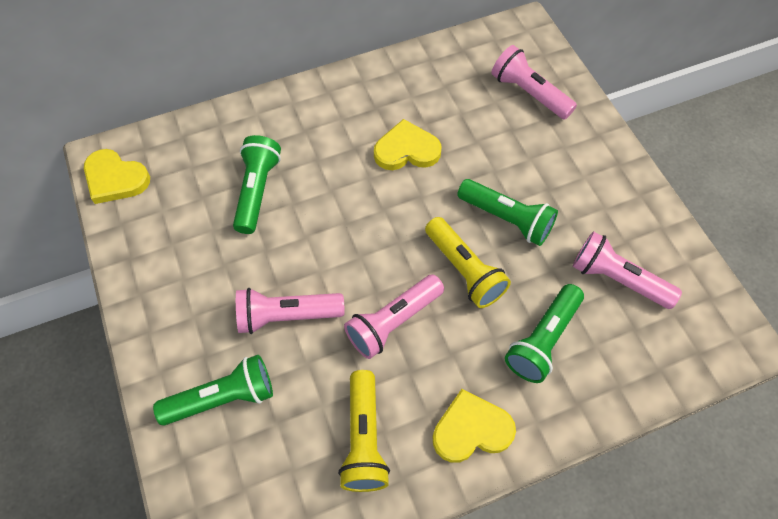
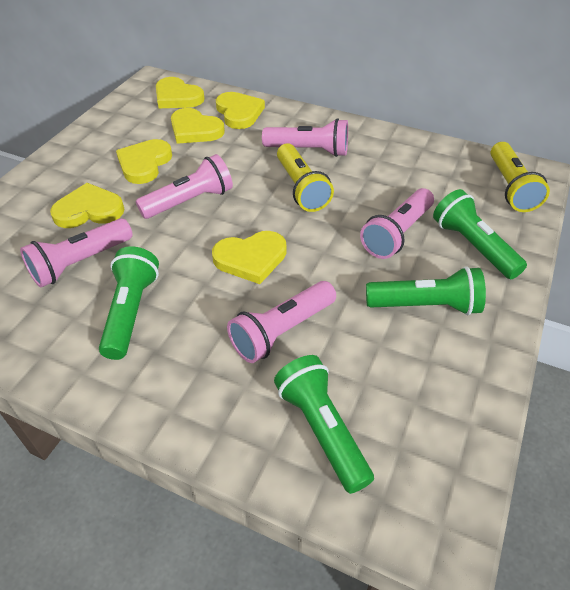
pink flashlight: [236,288,345,334] [344,274,444,359] [491,45,577,119] [572,231,682,309] = 4 -> [20,218,133,287] [136,154,233,219] [227,281,336,363] [262,118,348,157] [360,188,434,259] = 5
yellow heart: [84,149,150,204] [374,119,442,170] [433,389,516,463] = 3 -> [50,183,124,228] [116,139,172,184] [156,77,205,108] [171,108,225,144] [212,231,287,284] [216,92,265,129] = 6

